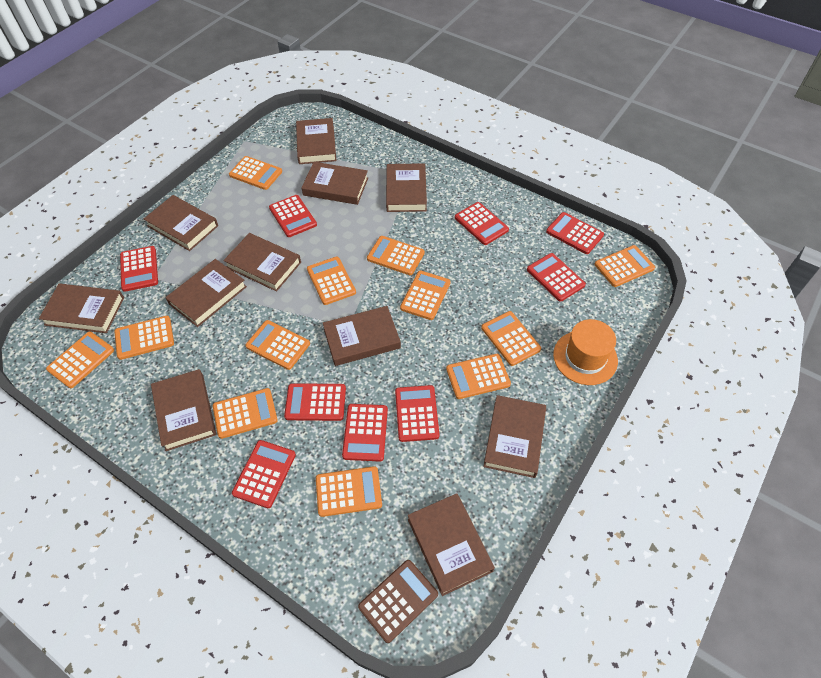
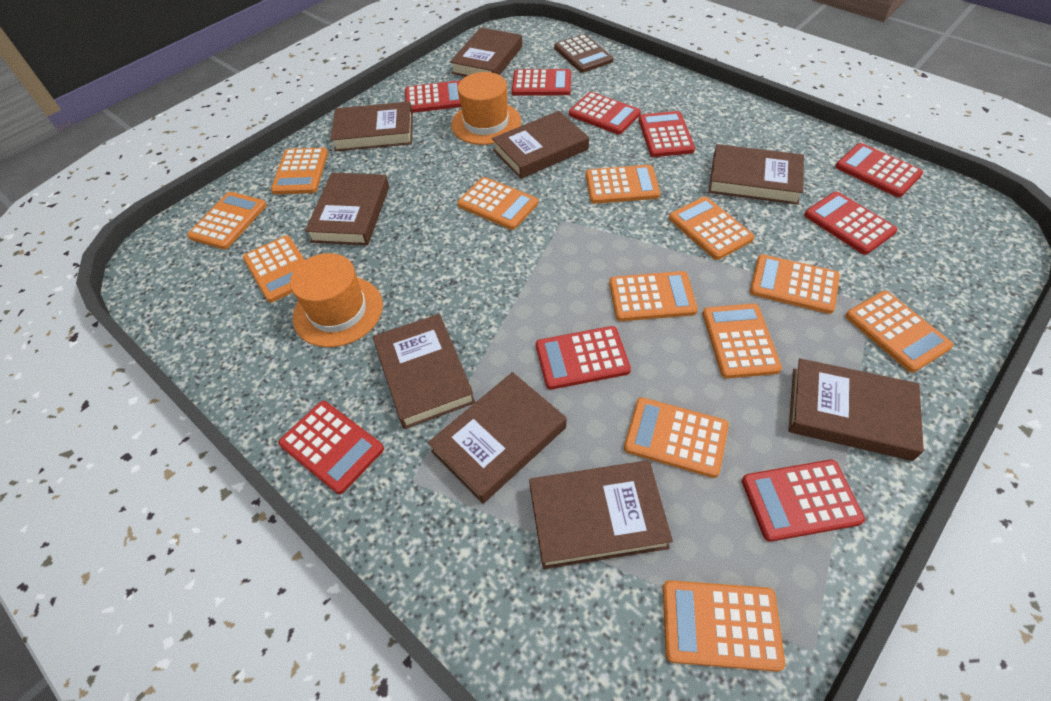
brown book: [39,283,124,333] [144,195,218,251] [151,369,216,451] [165,259,247,327] [223,233,301,292] [296,118,337,164] [301,162,368,205] [323,306,401,366] [386,163,427,212] [408,493,495,596] [483,395,546,478] = 11 -> [305,173,389,245] [330,102,413,151] [373,314,475,429] [428,372,566,504] [450,27,522,77] [492,111,589,179] [529,460,673,569] [708,144,804,205] [788,358,924,461] = 9
orange hat: [553,319,618,385] = 1 -> [290,253,383,347] [451,72,521,145] = 2

